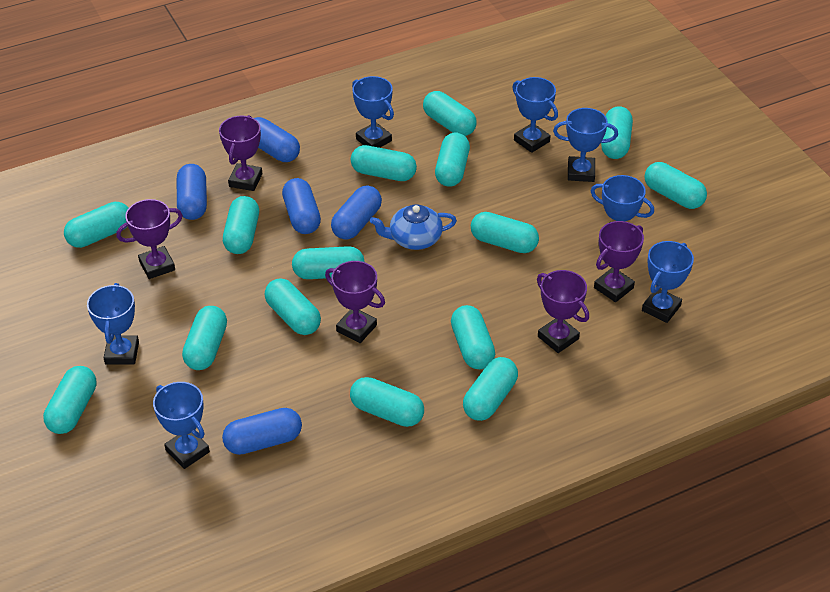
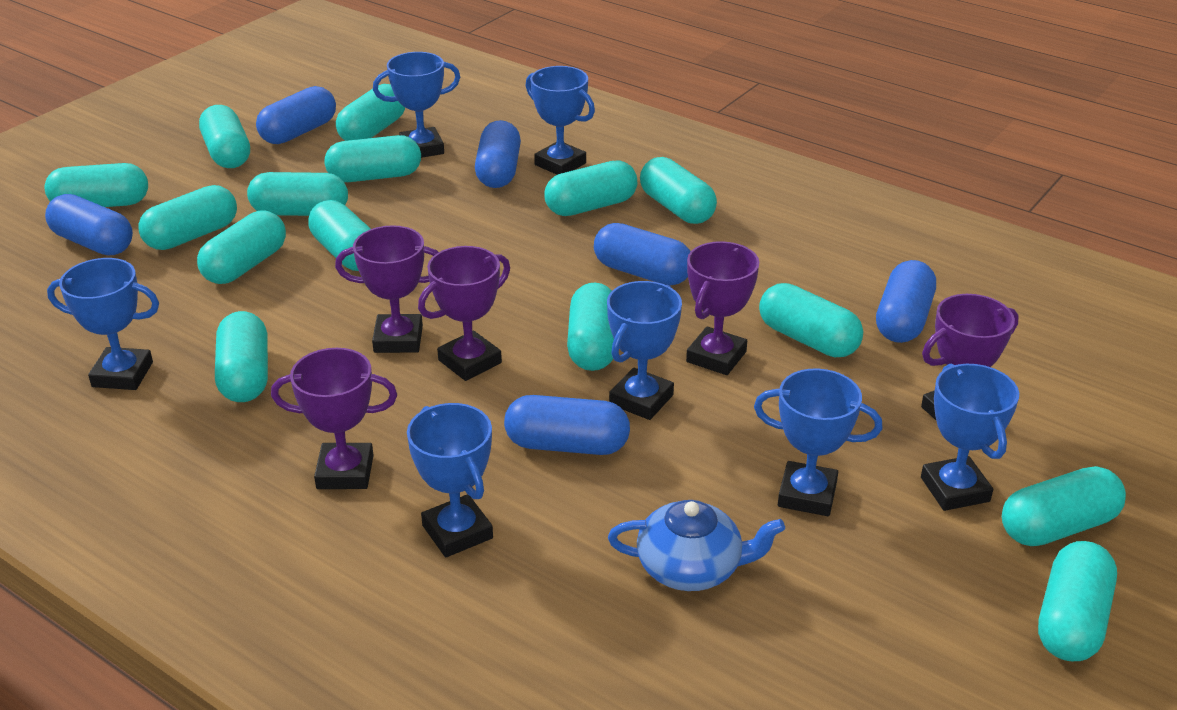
blue capsule: [177,164,207,220] [222,408,302,455] [254,117,300,162] [282,178,321,234] [331,186,382,239] = 5 -> [45,194,133,255] [256,86,336,144] [475,120,521,188] [504,395,630,455] [594,223,691,285] [876,260,936,343] = 6

